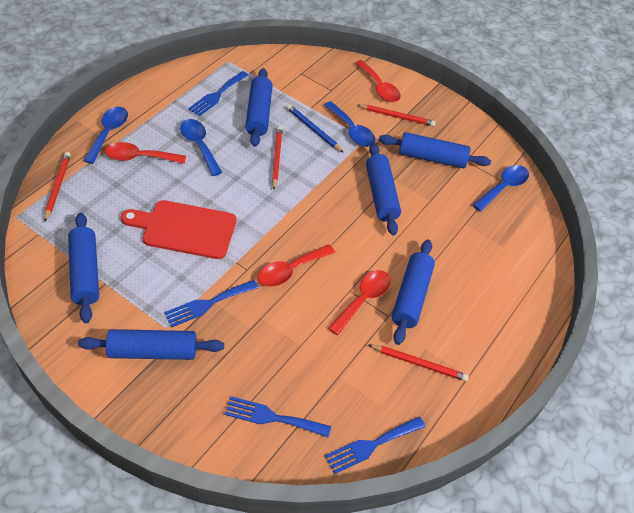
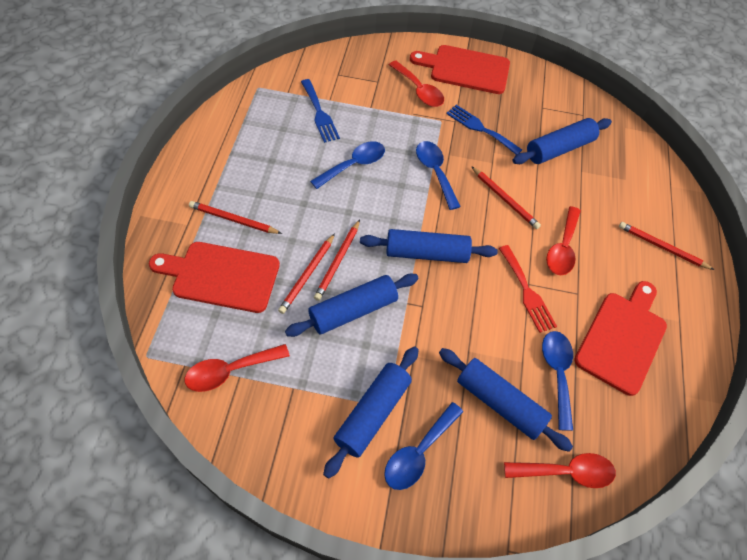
blue fork: [164,280,258,328] [188,71,248,116] [224,396,331,437] [325,416,426,474] = 4 -> [301,79,340,143] [446,105,522,155] = 2
blue pencil: [286,104,344,153] = 1 -> none = 0
blue rolling pin: [68,213,99,323] [78,329,224,360] [245,68,272,147] [366,143,401,235] [379,132,491,169] [392,239,435,345] = 6 -> [285,273,419,337] [323,346,419,479] [360,229,498,263] [439,348,573,452] [512,118,612,164] = 5
red cutting board: [121,200,236,259] = 1 -> [149,242,280,313] [410,45,510,94] [574,281,667,396] = 3
red fork: none = 0 -> [499,245,557,333] = 1
red pencil: [44,152,71,222] [272,126,283,189] [357,104,436,126] [369,345,469,381] = 4 -> [189,201,282,234] [278,233,335,314] [314,220,360,301] [471,166,541,229] [619,222,714,270] = 5

